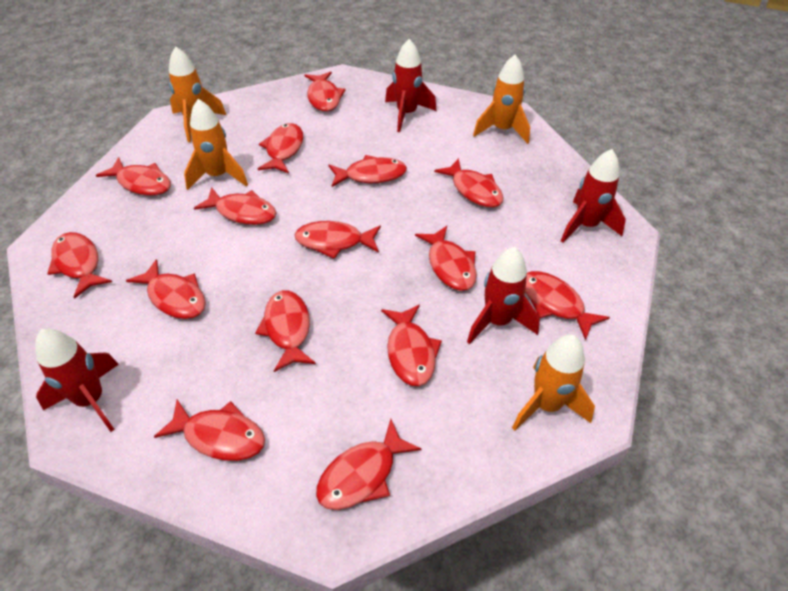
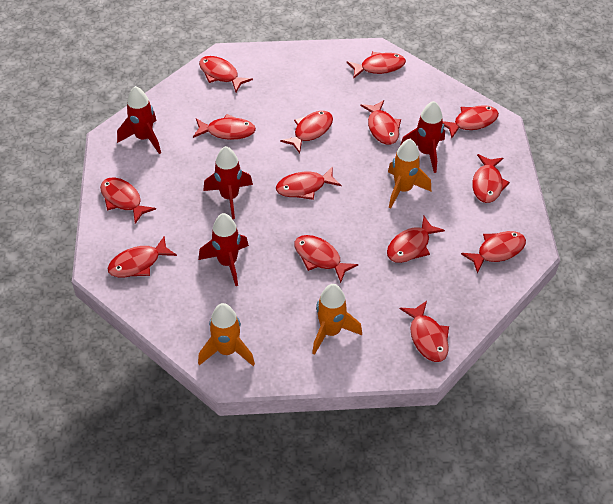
orange rocket: [169,46,226,142] [184,99,248,190] [473,55,530,144] [512,335,595,431] = 4 -> [198,303,255,366] [312,284,362,355] [388,139,431,209] = 3
red fish: [47,232,112,299] [96,157,171,196] [126,259,206,319] [154,400,265,461] [194,187,276,225] [255,290,316,372] [258,123,303,174] [295,221,381,259] [304,72,346,112] [316,419,421,510] [329,155,407,187] [381,305,442,386] [415,226,477,291] [434,158,504,208] [525,271,610,340] = 15 -> [100,177,156,224] [107,236,177,277] [193,114,256,140] [199,56,253,92] [276,166,341,200] [280,111,333,153] [294,235,358,283] [347,52,406,79] [360,100,401,145] [387,216,445,263] [400,301,449,362] [443,105,499,138] [461,231,526,274] [472,154,510,203] = 14

